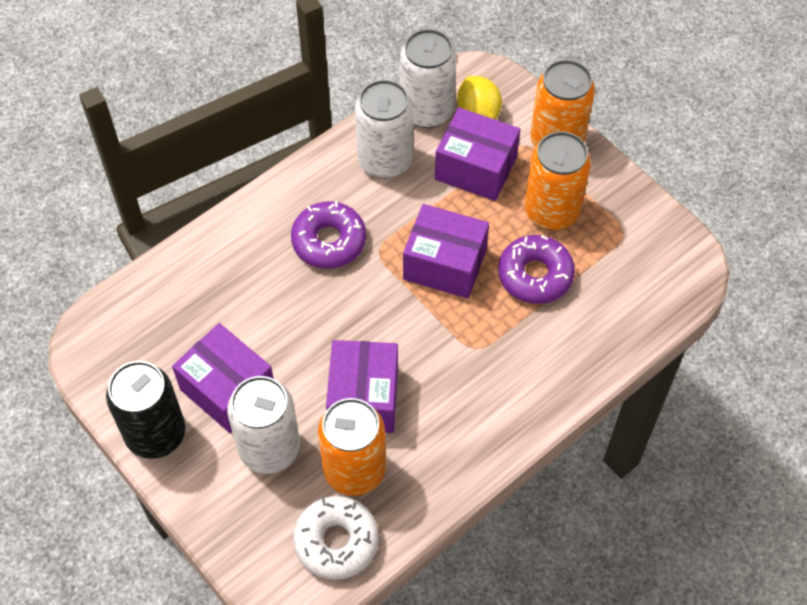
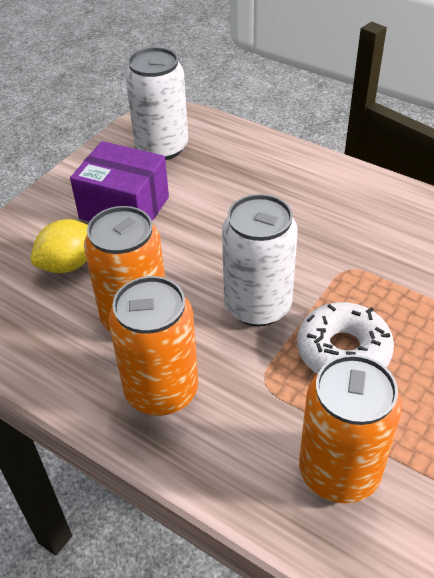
black can: [106,361,185,459] = 1 -> none = 0
purple box: [172,323,274,433] [326,340,398,433] [403,204,489,299] [435,107,520,201] = 4 -> [70,141,169,222] = 1
purple donut: [291,201,366,269] [498,235,575,304] = 2 -> none = 0
white can: [227,376,300,474] [355,80,413,179] [400,29,457,128] = 3 -> [125,47,188,160] [222,194,298,326] = 2

